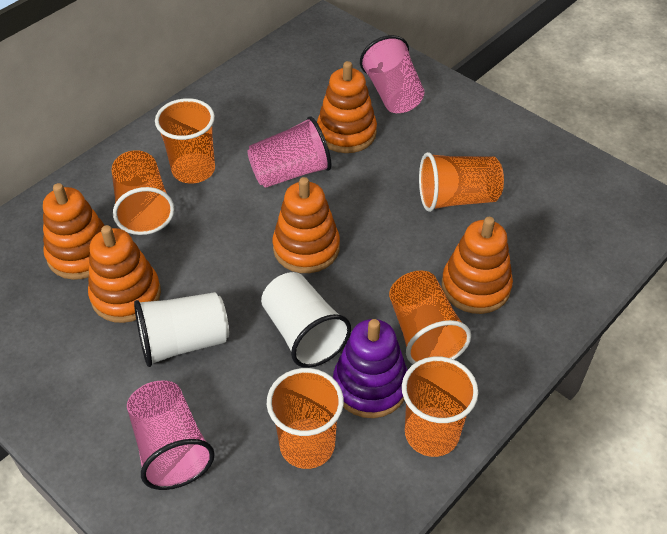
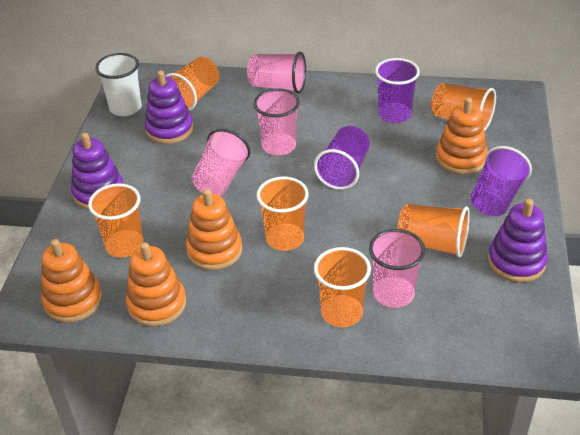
orange stacking toy: [43,183,105,280] [88,225,161,323] [273,177,340,273] [317,61,377,153] [442,217,513,314] = 5 -> [41,239,102,323] [126,242,186,327] [186,189,242,270] [436,98,488,175] = 4
pink cup: [127,380,215,490] [247,116,331,188] [360,35,425,113] = 3 -> [192,129,250,196] [247,52,306,94] [254,88,300,155] [369,229,425,308] = 4
purple cup: none = 0 -> [314,126,370,190] [375,58,420,123] [471,146,532,216] = 3
purple stacking toy: [333,319,407,418] = 1 -> [71,133,123,210] [145,70,193,144] [488,199,548,283] = 3
white cup: [134,292,229,367] [261,272,351,368] = 2 -> [95,53,142,116] = 1

